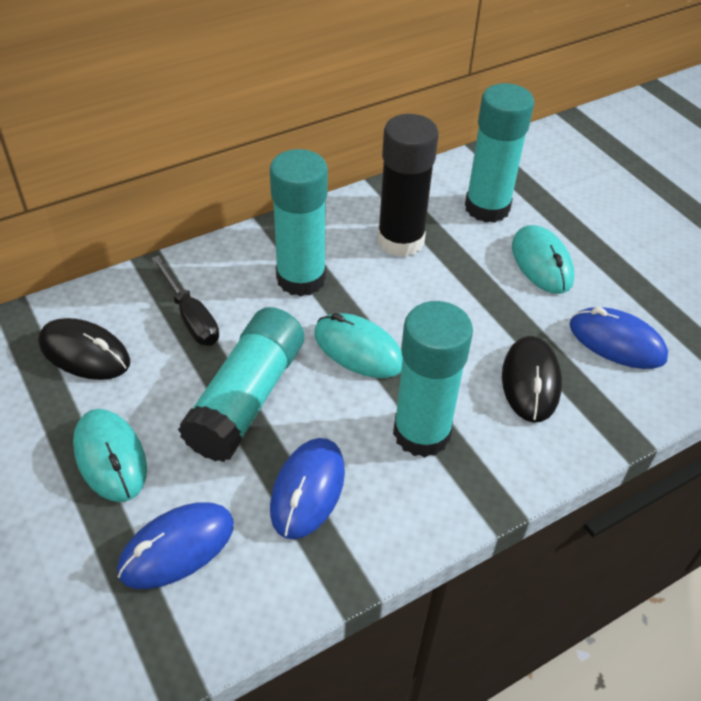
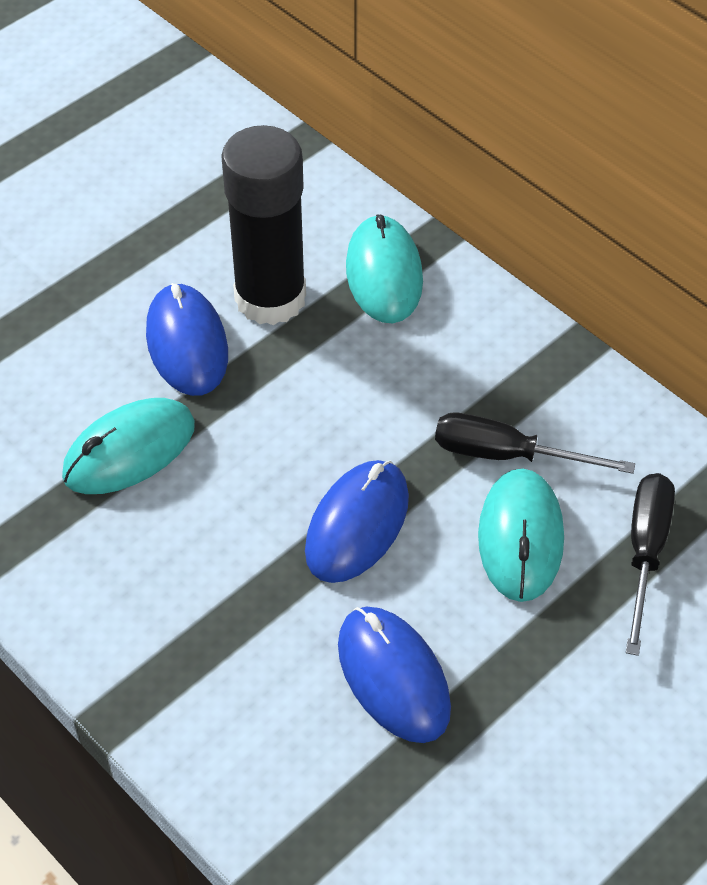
black mouse: [38,318,130,380] [502,336,562,423] = 2 -> none = 0
black screwdriver: [151,256,219,345] = 1 -> [435,413,635,474] [626,473,675,656] = 2
turquoise glue stick: [178,307,304,462] [270,149,328,297] [393,301,473,457] [465,83,534,223] = 4 -> none = 0

